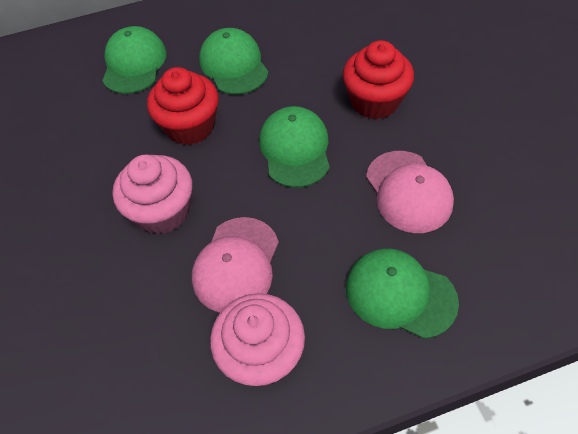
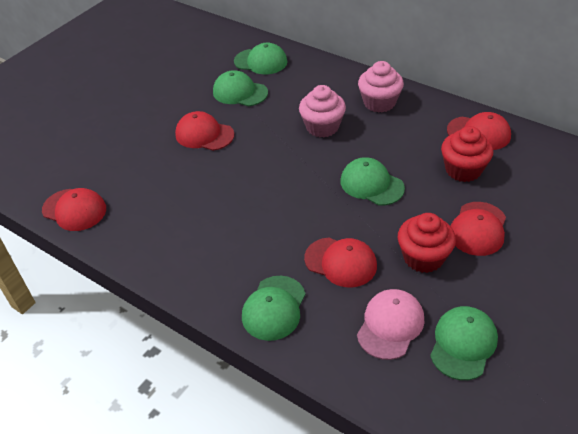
green cap: [102,26,167,94] [199,28,269,95] [259,106,330,188] [346,248,459,339] = 4 -> [213,70,268,106] [234,43,287,75] [242,276,306,341] [340,157,405,205] [430,306,498,380] = 5
pink cap: [192,217,279,313] [366,151,454,233] = 2 -> [357,289,424,360] = 1
red cap: none = 0 -> [42,188,106,231] [175,111,234,151] [304,237,377,288] [447,112,511,150] [451,202,506,256] = 5

